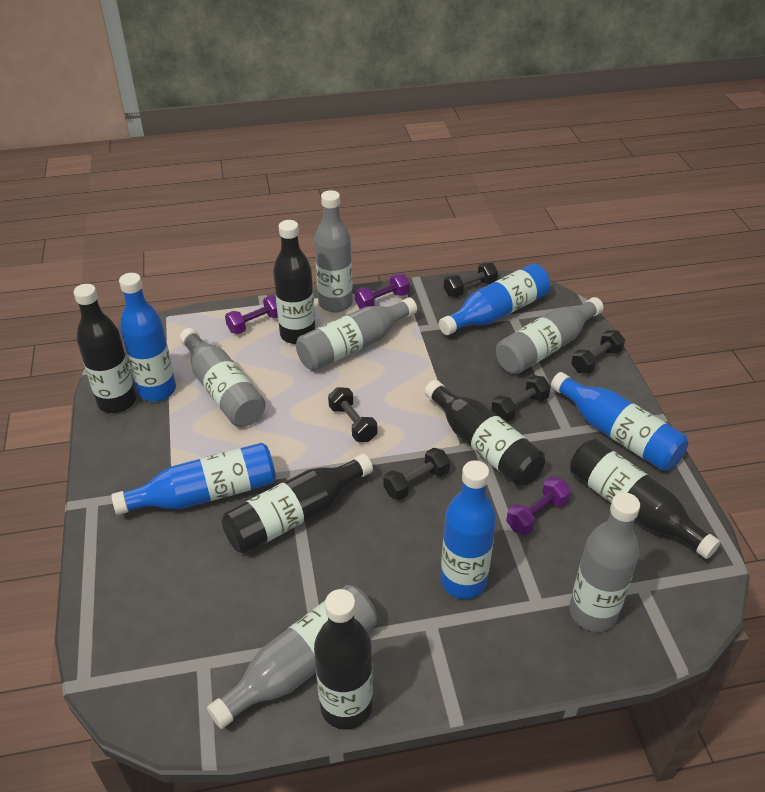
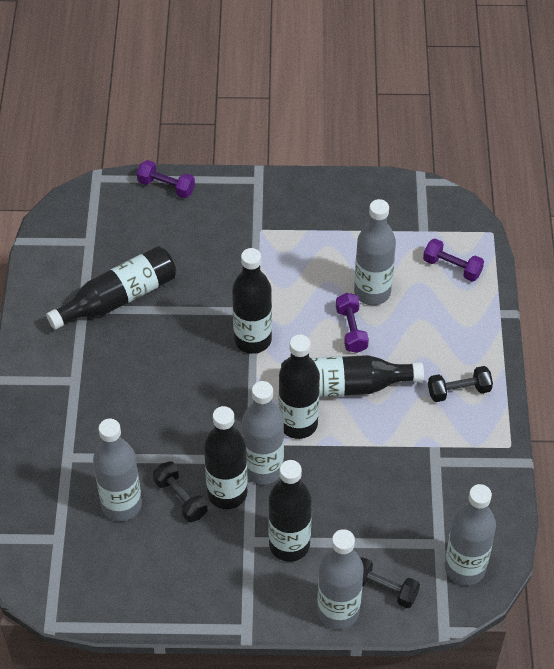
black dumbbell: [328,387,377,442] [383,448,450,500] [444,262,498,297] [491,375,551,422] [571,330,625,374] = 5 -> [153,461,208,522] [360,557,420,608] [428,366,493,402] = 3
blue bottle: [111,443,276,515] [119,273,176,401] [439,264,550,335] [441,460,496,599] [551,372,688,471] = 5 -> none = 0
grey bottle: [180,328,266,427] [207,585,377,729] [296,297,417,371] [314,190,353,313] [496,297,604,374] [569,492,640,632] = 6 -> [93,419,142,521] [242,381,284,485] [317,529,364,629] [354,199,396,305] [445,484,496,585] = 5

